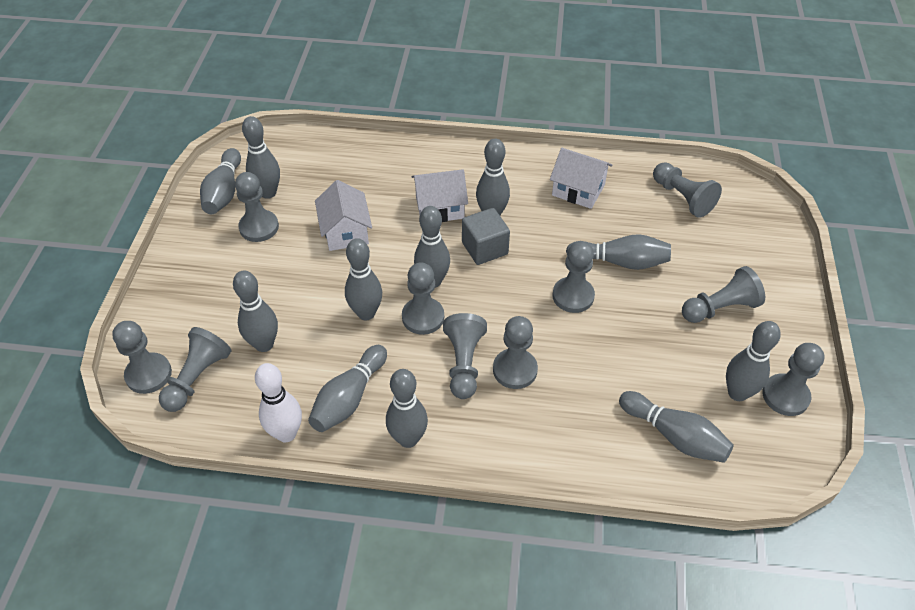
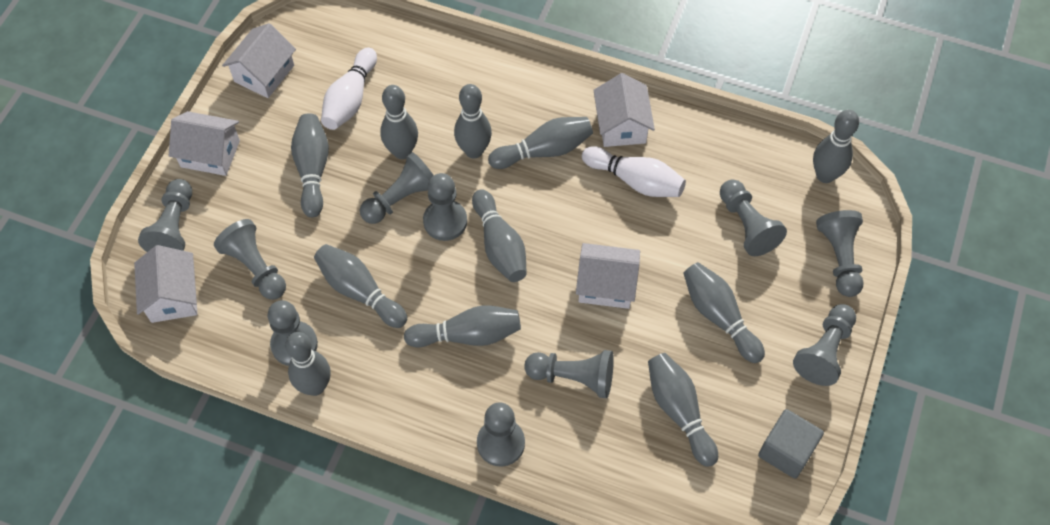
white bowling pin: [255,363,302,442] = 1 -> [321,47,377,130] [582,146,686,197] = 2
white house: [315,180,372,251] [412,169,468,222] [550,148,612,209] = 3 -> [134,245,198,323] [169,111,240,176] [222,23,296,98] [576,243,640,309] [593,73,655,147] = 5

